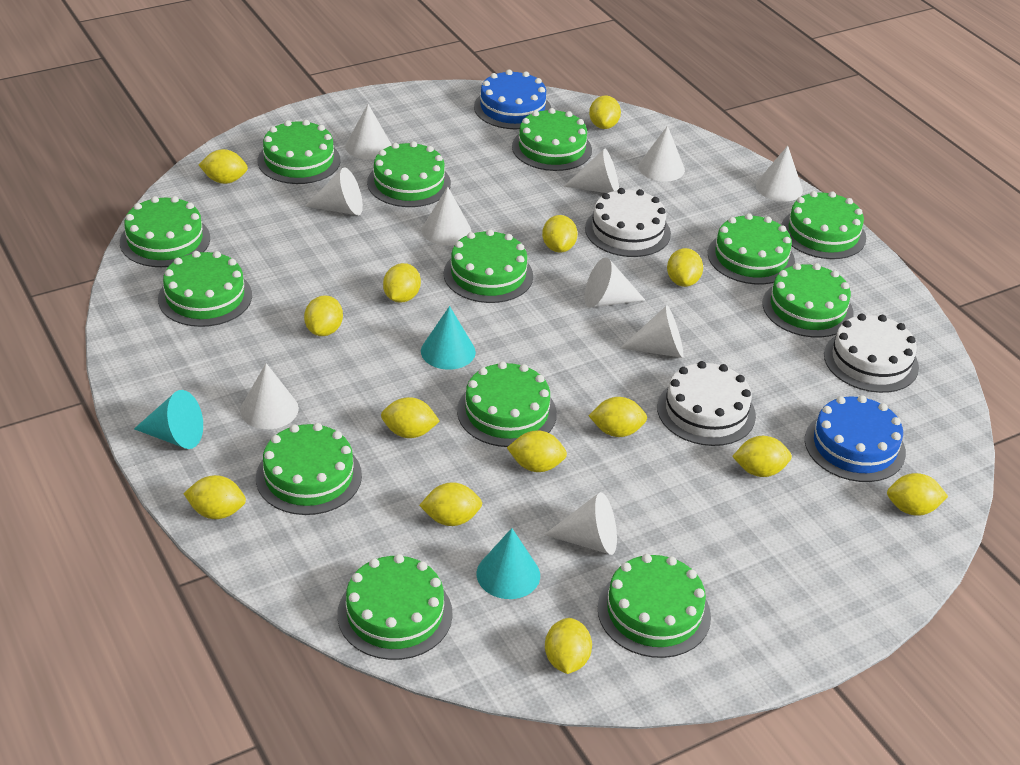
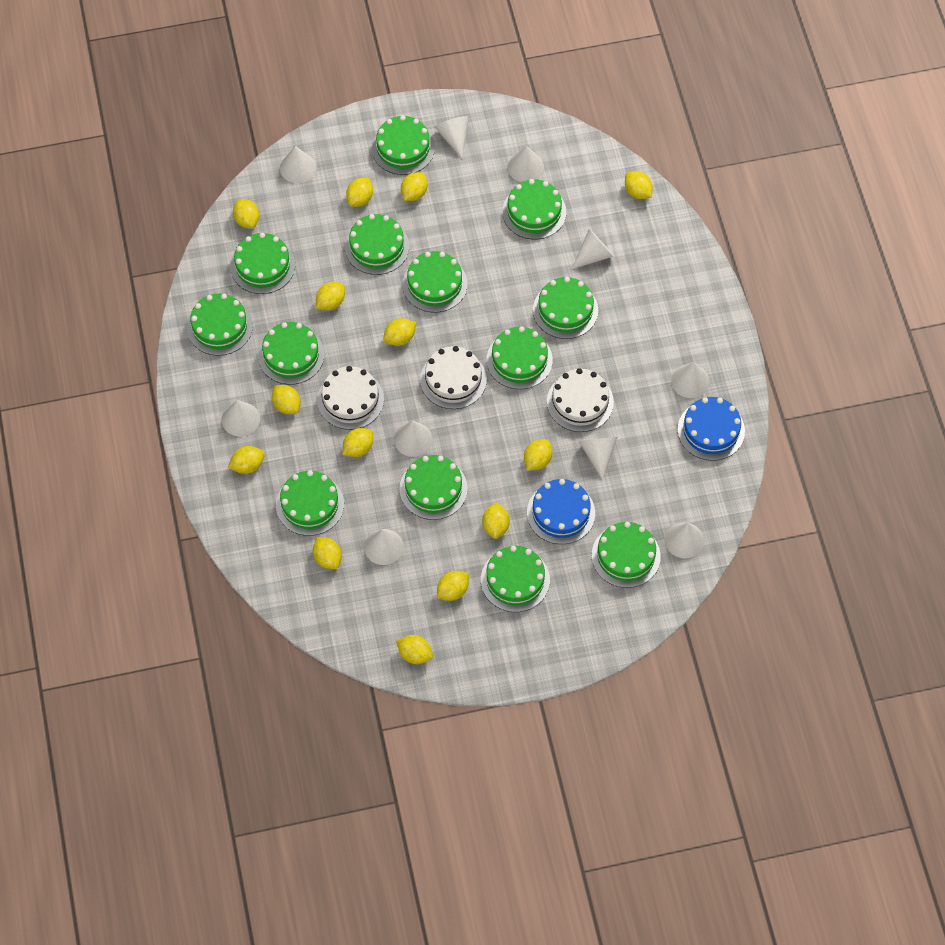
turquoise cone: [134,390,203,449] [421,306,476,370] [477,528,540,599] = 3 -> none = 0

